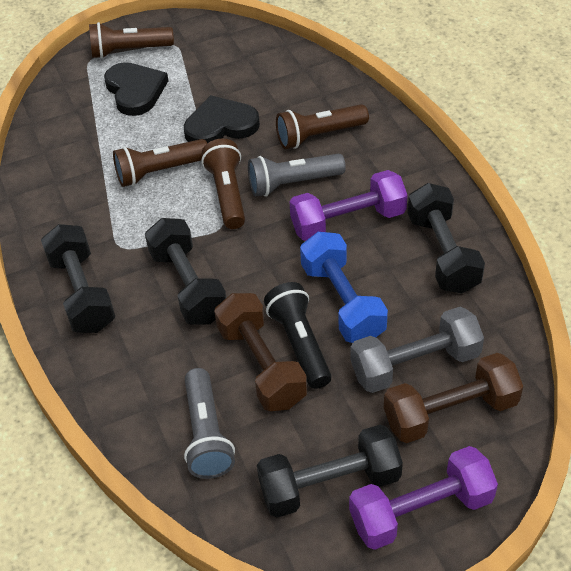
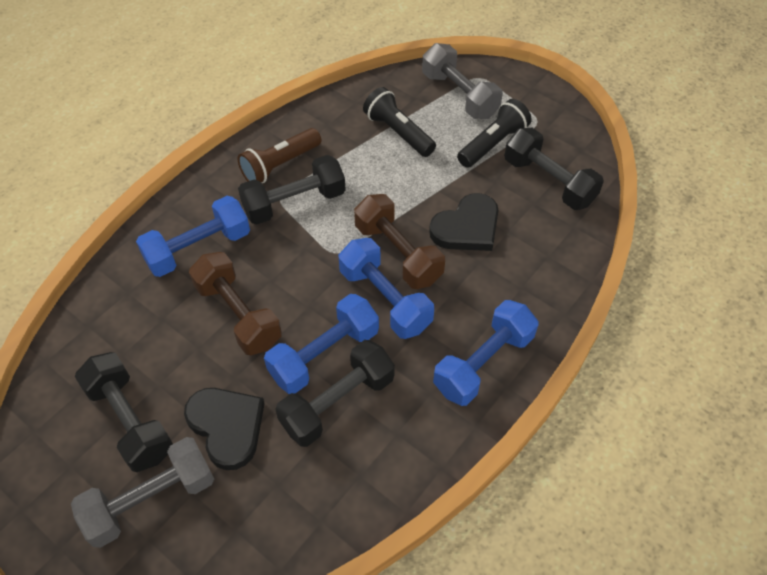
black flashlight: [264,282,332,389] = 1 -> [363,87,436,157] [457,99,531,168] = 2
blue dumbbell: [300,232,388,343] = 1 -> [136,196,250,277] [264,294,379,394] [339,238,434,339] [433,300,538,406] = 4
brown flashlight: [89,22,174,59] [113,139,207,187] [201,139,245,229] [276,104,369,149] = 4 -> [238,128,321,183] = 1
grey dumbbell: [351,307,484,393] = 1 -> [71,437,214,548] [422,43,503,119] = 2
grey flashlight: [184,368,235,479] [248,154,346,197] = 2 -> none = 0
purple dumbbell: [289,170,407,241] [349,446,498,550] = 2 -> none = 0

